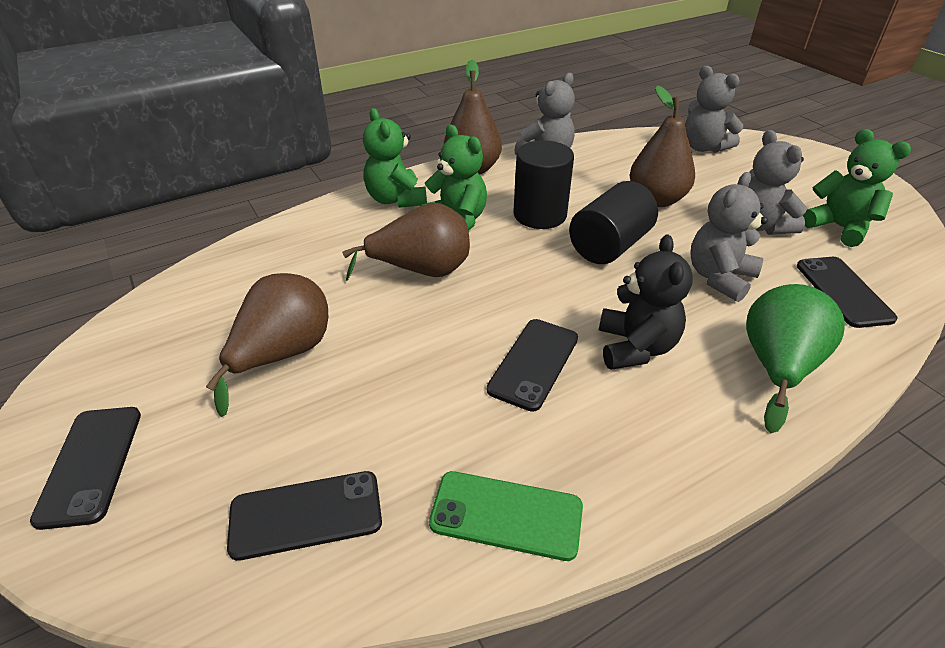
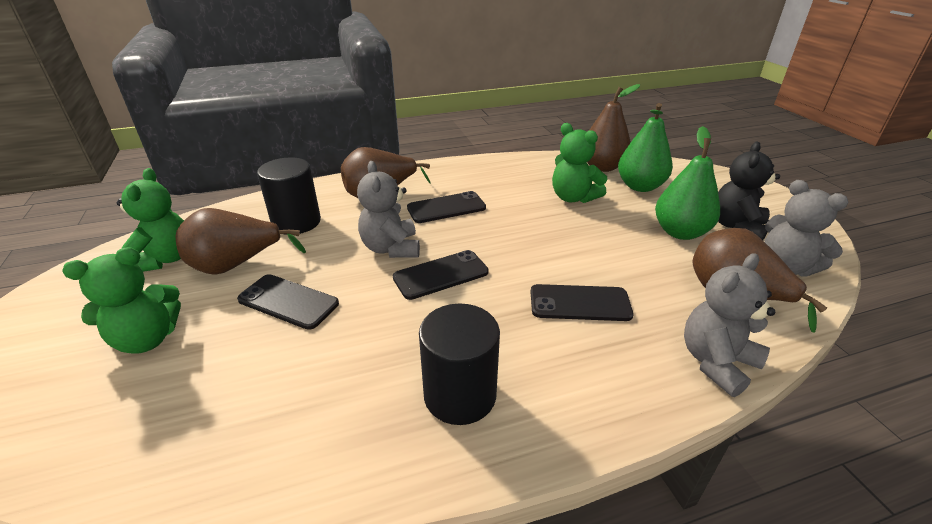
green pear: [746,284,845,433] = 1 -> [618,103,673,192] [655,126,720,240] = 2
green phone: [429,471,583,561] = 1 -> none = 0
grey teddy bear: [514,73,575,155] [685,66,743,153] [690,172,768,302] [748,130,807,235] = 4 -> [357,161,420,258] [684,253,775,397] [764,180,848,276] = 3

